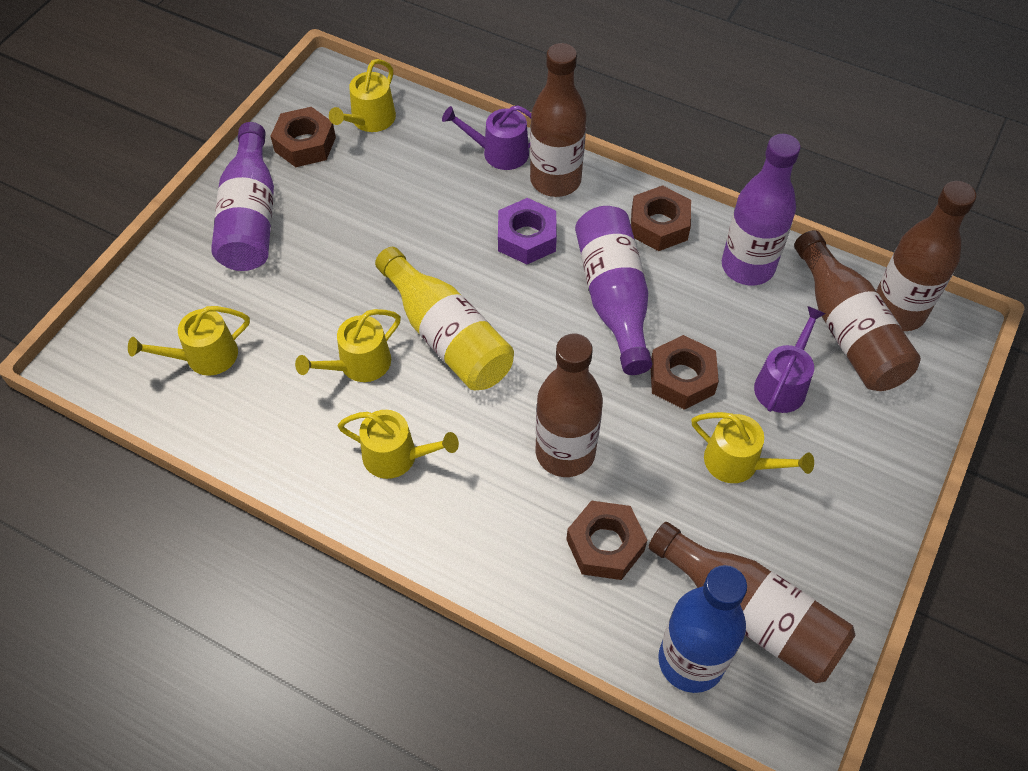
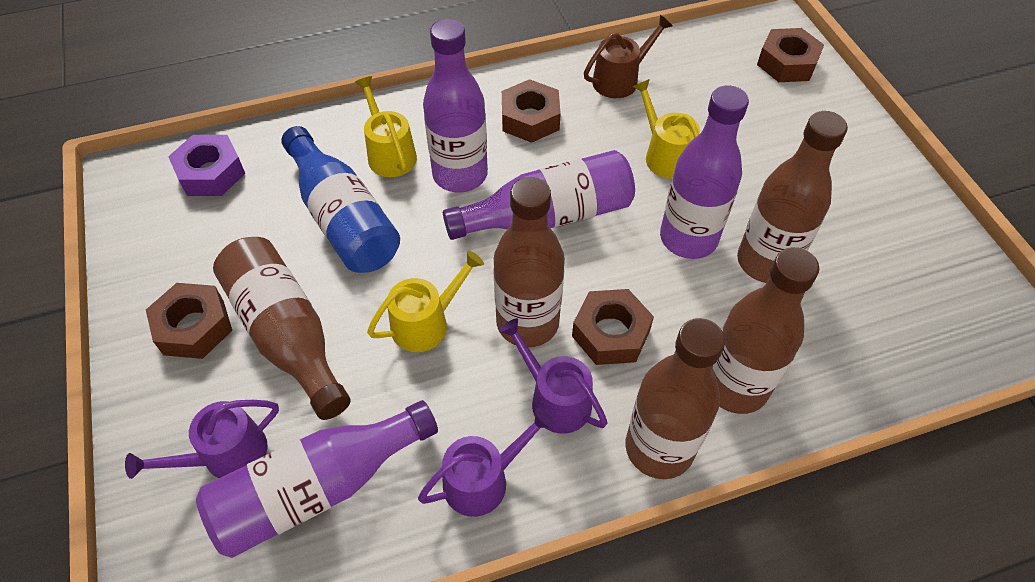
brown watering can: none = 0 -> [584,15,673,98] = 1
purple bottle: [211,122,274,271] [575,206,652,375] [722,134,800,286] = 3 -> [196,400,438,558] [423,19,488,192] [443,150,635,240] [660,85,749,259] = 4
purple watering can: [442,105,531,170] [754,306,826,413] = 2 -> [125,400,279,479] [418,408,554,517] [499,318,607,433] = 3
yellow bottle: [375,247,514,390] = 1 -> none = 0
yellow watering can: [128,306,250,376] [295,309,401,382] [329,59,396,132] [338,410,459,479] [691,412,814,483] = 5 -> [355,76,417,177] [367,250,484,352] [632,79,700,179] = 3

